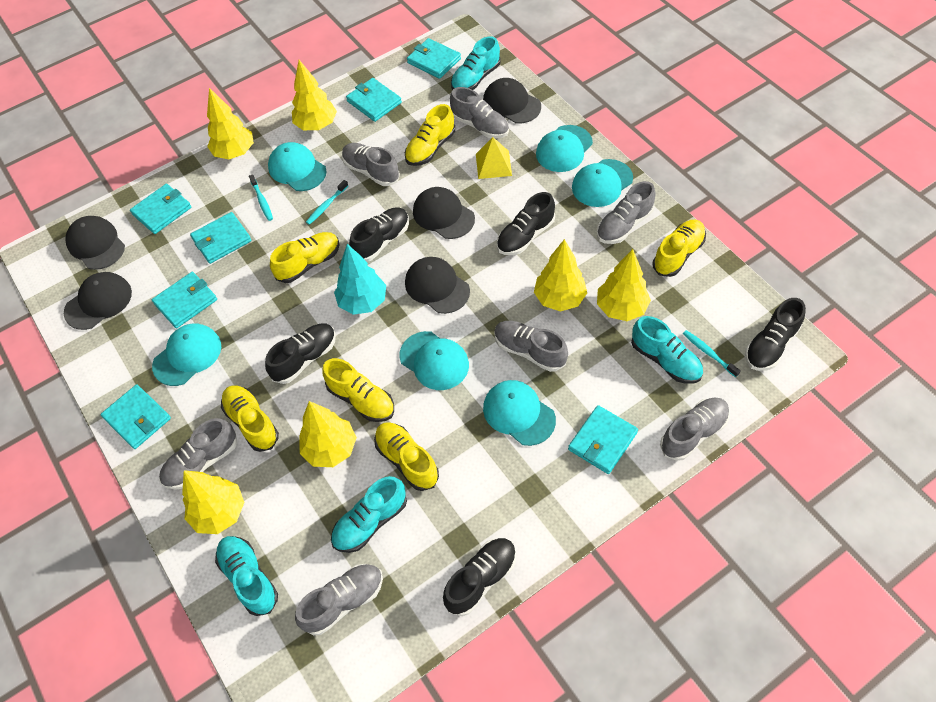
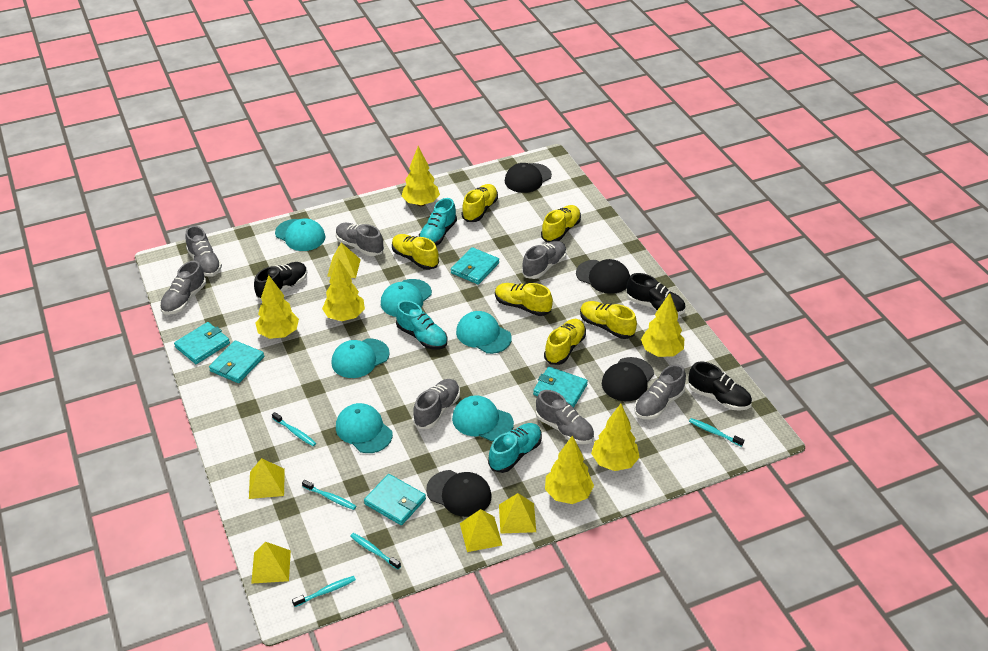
black cap: [64,272,132,330] [66,216,125,270] [405,257,470,314] [413,187,475,239] [483,78,541,123] = 5 -> [426,470,492,517] [505,163,552,193] [576,259,630,294] [602,357,654,401] = 4
black shoe: [265,323,336,384] [349,208,409,262] [443,538,516,616] [497,192,555,255] [745,298,806,371] = 5 -> [254,262,307,300] [627,273,685,315] [688,362,752,411] = 3
turquoise shoe: [215,536,278,616] [331,476,407,553] [451,36,501,90] [631,316,703,384] = 4 -> [396,300,448,350] [419,198,457,246] [488,423,542,473] = 3
turquoise toothbrush: [249,174,273,221] [306,180,348,225] [683,330,741,378] = 3 -> [272,412,316,446] [292,576,356,607] [302,480,356,510] [350,533,401,570] [689,418,744,447] = 5
turquoise tree: [334,244,386,315] = 1 -> none = 0
turquoise wallet: [101,384,171,449] [130,184,191,234] [152,272,217,328] [190,212,252,264] [346,78,402,122] [407,38,461,79] [568,405,638,474] = 7 -> [174,322,230,364] [209,340,264,383] [364,474,426,525] [451,247,499,285] [533,367,588,408] = 5
yellow pyramid: [476,137,512,179] = 1 -> [249,458,285,499] [251,542,291,584] [327,243,361,278] [460,509,502,552] [499,493,536,534] = 5

